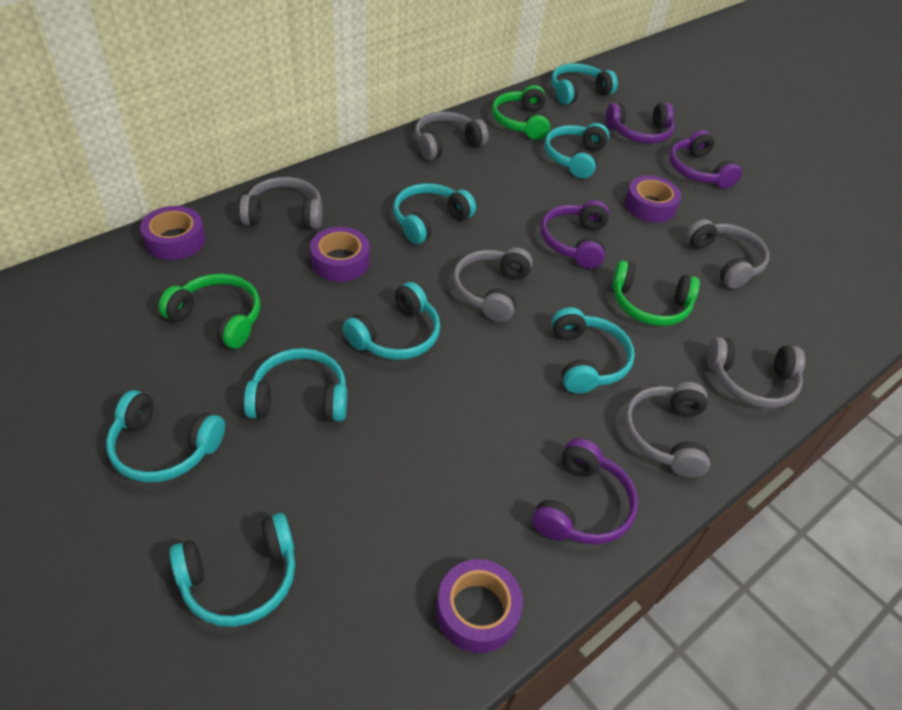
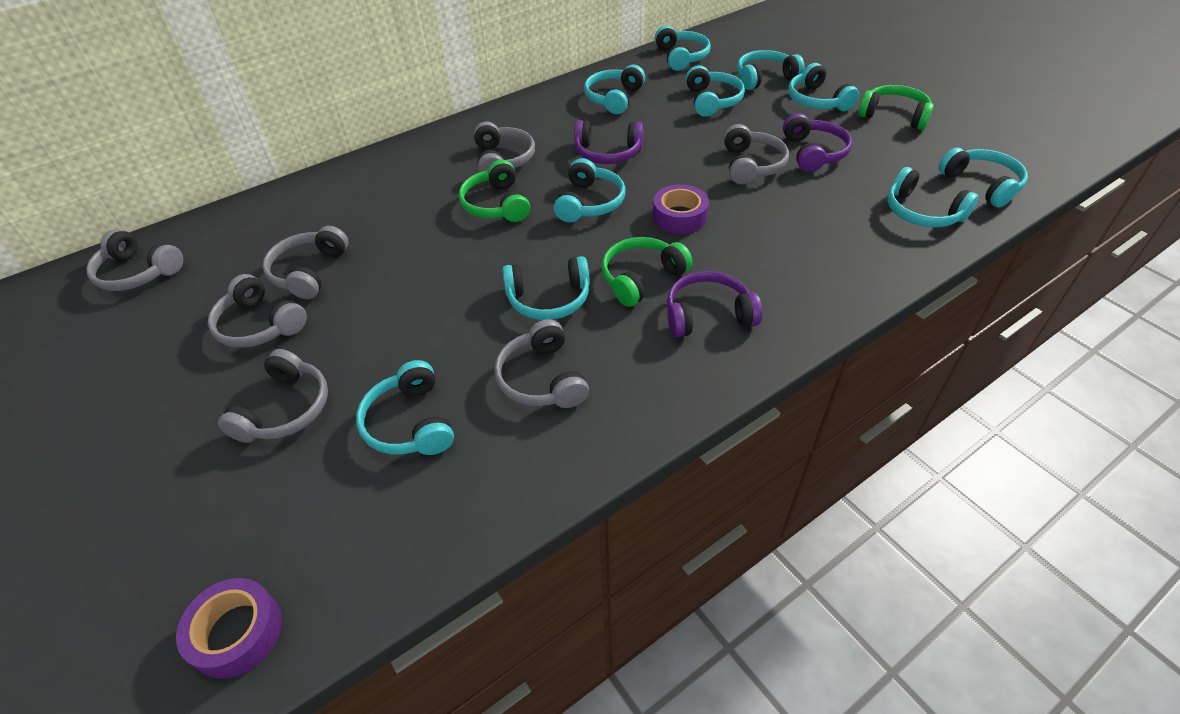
grey headphones: [239,177,322,229] [415,111,489,160] [453,247,533,322] [624,382,710,478] [686,219,769,289] [707,337,805,408] = 6 -> [86,229,183,291] [208,274,307,348] [218,349,328,443] [262,226,348,299] [474,122,535,172] [494,319,589,408] [724,124,789,184] = 7
purple headphones: [532,438,638,545] [541,200,609,269] [606,103,675,144] [669,130,742,188] = 4 -> [574,120,644,164] [667,271,762,337] [783,113,852,172] = 3
purple tape: [140,206,205,260] [310,227,370,282] [436,559,523,653] [625,176,681,223] = 4 -> [176,578,282,679] [653,185,709,234] = 2
turquoise headphones: [106,390,225,482] [169,513,295,627] [244,348,347,422] [343,282,440,360] [393,183,476,244] [544,123,609,179] [551,63,618,105] [552,307,635,394] = 8 -> [356,360,454,455] [503,256,590,320] [554,158,626,222] [584,65,645,114] [654,26,711,71] [686,65,745,117] [737,50,805,90] [788,63,859,111] [887,167,978,227] [939,147,1028,208] = 10

